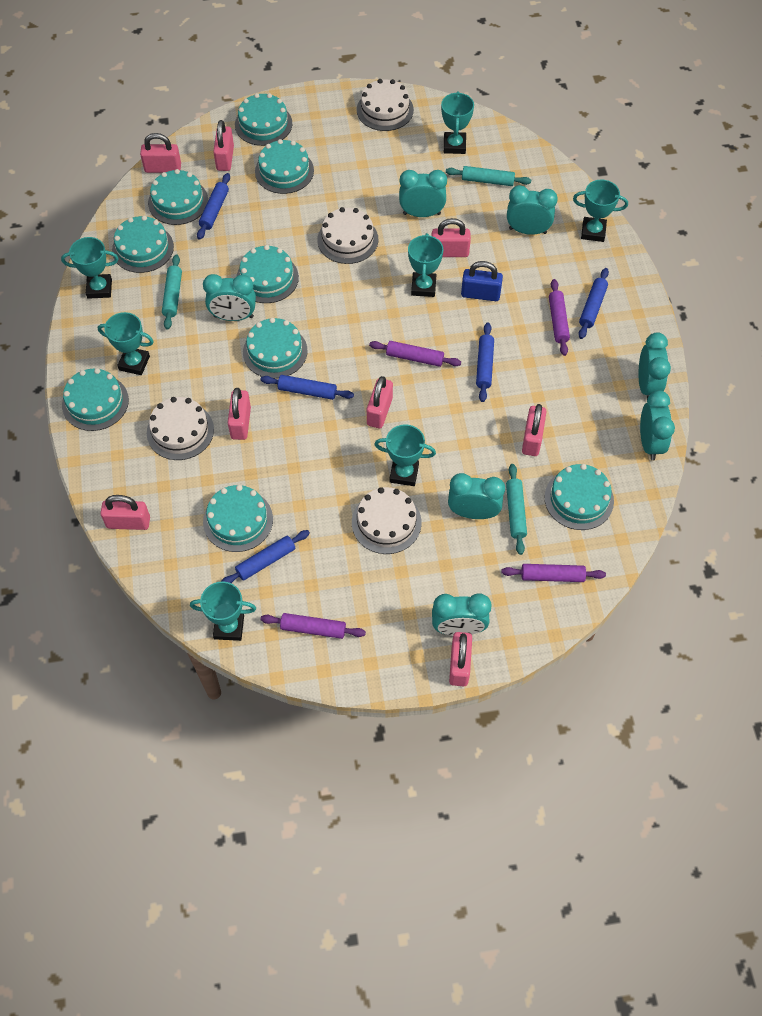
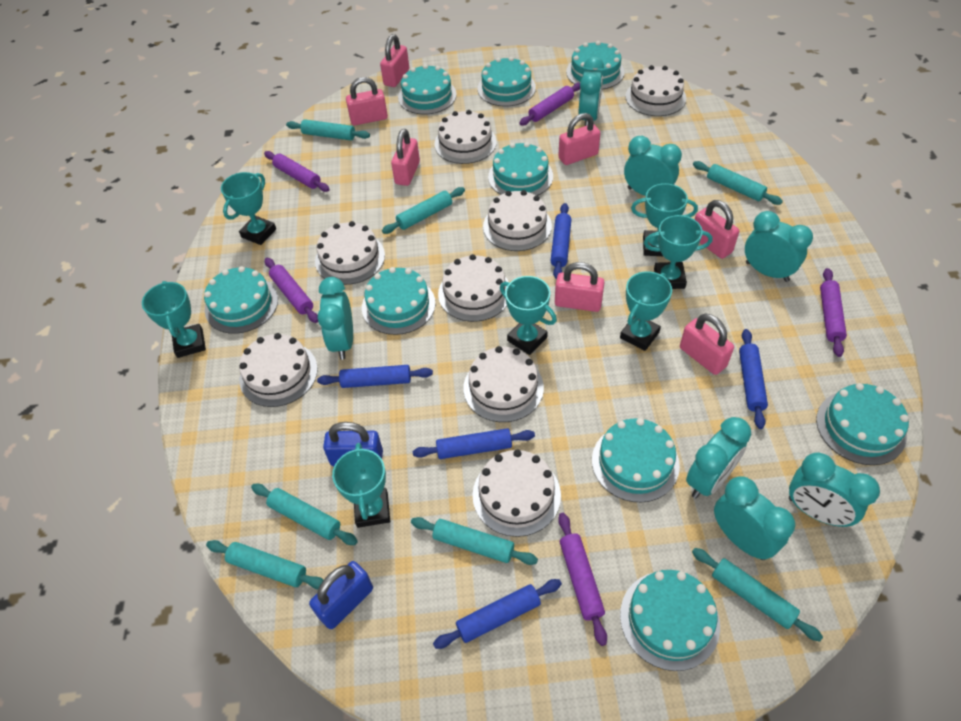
blue padlock: [461,261,503,301] = 1 -> [309,561,373,629] [323,422,383,466] = 2
pink padlock: [100,495,150,530] [140,133,181,173] [213,120,234,171] [228,388,251,440] [367,376,393,428] [431,218,471,257] [449,632,472,686] [522,404,547,456] = 8 -> [346,77,388,125] [380,34,409,87] [391,129,420,186] [555,262,605,312] [558,113,600,165] [680,314,734,375] [694,200,739,259] = 7
purple rolling pin: [261,613,366,639] [369,341,461,367] [501,564,606,582] [549,279,570,356] = 4 -> [264,151,330,192] [265,258,318,323] [519,83,581,126] [558,513,607,646] [820,268,847,357] = 5
turquoise rolling pin: [162,254,182,329] [446,166,531,186] [506,464,527,555] = 3 -> [206,540,323,589] [251,484,358,545] [286,119,370,140] [382,187,465,234] [411,517,538,565] [692,548,823,642] [693,161,783,205] = 7
white cake: [147,397,214,460] [317,207,378,264] [352,487,422,554] [357,79,414,131] = 4 -> [239,333,318,407] [315,221,385,285] [434,110,497,164] [438,254,509,322] [463,346,544,422] [473,449,561,537] [483,190,552,251] [625,65,686,116] = 8

